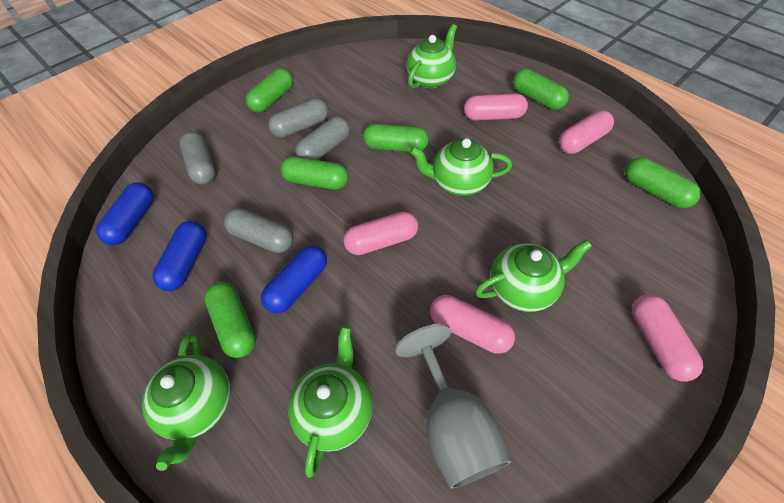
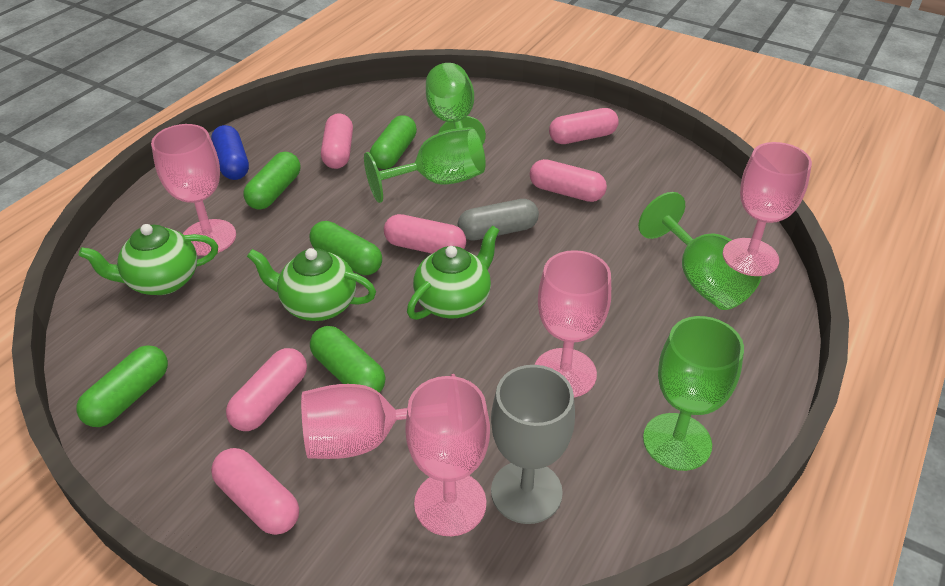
blue capsule: [96,182,154,245] [153,221,206,291] [261,245,327,313] = 3 -> [211,125,249,180] = 1
green capsule: [204,282,256,358] [246,68,293,113] [280,156,349,190] [363,124,429,152] [513,69,569,110] [624,157,701,208] = 6 -> [76,345,168,427] [243,152,300,210] [310,221,382,275] [310,326,386,393] [370,115,417,169] = 5
green goblet: none = 0 -> [364,127,486,203] [426,63,486,145] [638,192,762,310] [643,316,744,471] = 4
green teapot: [142,333,230,471] [288,326,373,478] [406,24,457,89] [410,138,512,196] [475,240,592,312] = 5 -> [78,224,218,295] [247,248,376,321] [407,226,500,320] = 3
grey capsule: [180,132,216,184] [224,208,293,253] [268,98,328,138] [295,116,350,160] = 4 -> [458,199,539,241] = 1
pink capsule: [343,212,418,255] [430,295,515,354] [464,94,528,121] [559,110,614,154] [632,294,703,382] = 5 -> [211,448,299,535] [226,348,307,431] [321,113,353,169] [384,214,466,254] [530,159,607,202] [549,108,619,144] = 6
pink goblet: none = 0 -> [151,124,236,256] [301,374,456,459] [405,376,490,536] [535,250,611,398] [733,142,812,276] = 5

